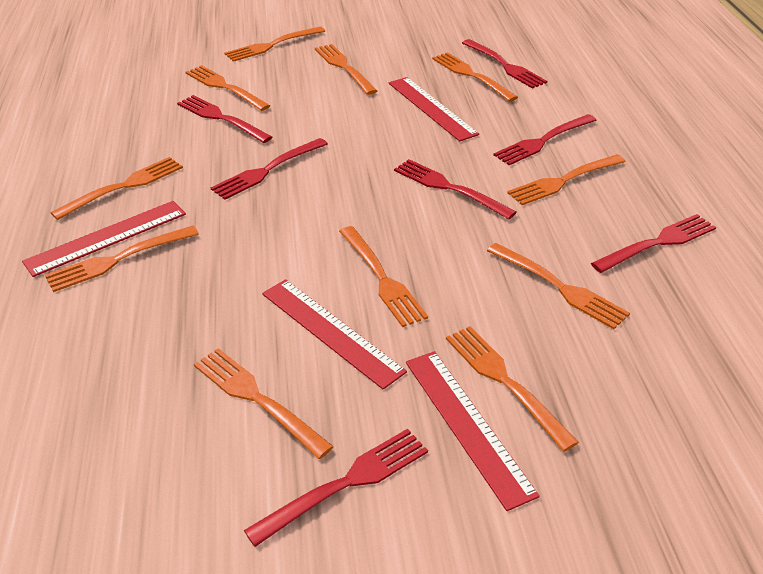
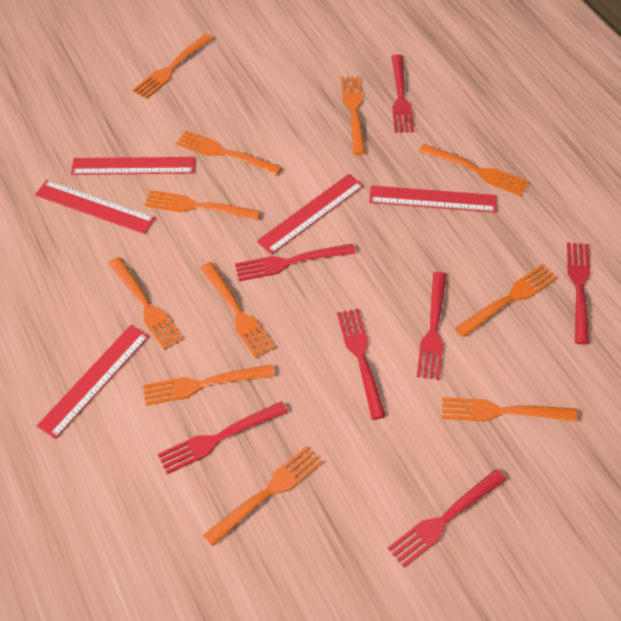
red ruler: [22,201,186,277] [262,279,407,390] [389,77,479,141] [406,351,540,511] = 4 -> [35,180,155,234] [37,325,149,439] [71,157,195,175] [257,174,364,255] [369,186,497,213] = 5

